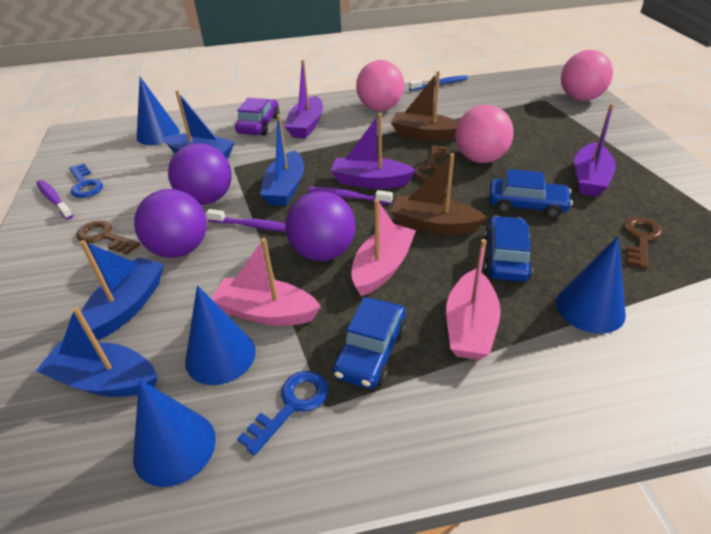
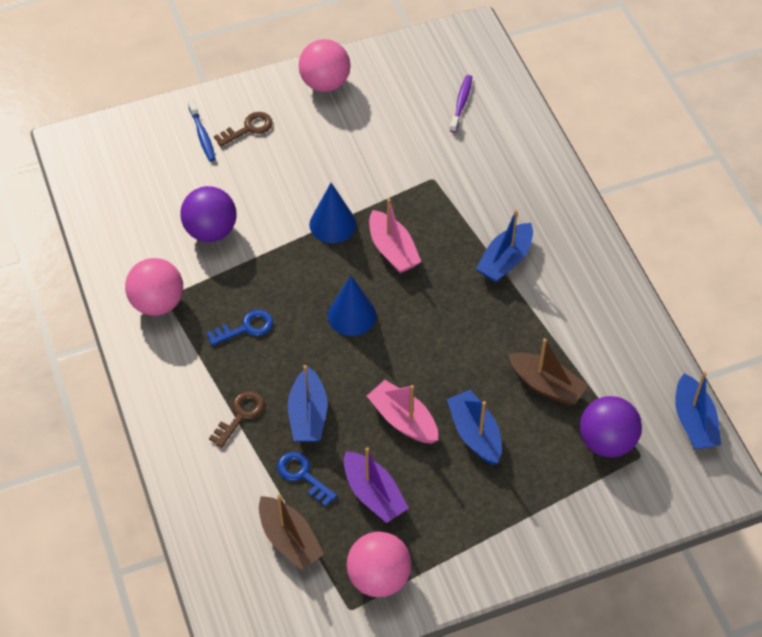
blue car: [332,297,407,389] [484,216,533,282] [489,169,573,219] = 3 -> none = 0
blue cone: [133,379,216,487] [137,77,180,145] [185,285,256,385] [556,236,626,334] = 4 -> [309,183,356,243] [328,276,376,336] = 2
brown key: [76,220,141,255] [414,145,447,181] [624,217,663,269] = 3 -> [209,391,265,448] [214,112,273,147] = 2
pink boat: [211,238,321,326] [351,199,416,296] [446,239,501,360] = 3 -> [367,380,438,444] [369,198,421,273] = 2
purple ball: [134,189,207,258] [168,143,231,205] [285,191,356,261] = 3 -> [180,186,236,242] [580,396,642,458] = 2
purple boat: [285,60,323,139] [331,113,416,189] [574,104,616,197] = 3 -> [344,447,409,523] = 1
purple car: [235,98,280,136] = 1 -> none = 0
purple toothbrush: [37,180,73,219] [206,209,286,232] [308,187,393,204] = 3 -> [450,75,472,133] = 1

